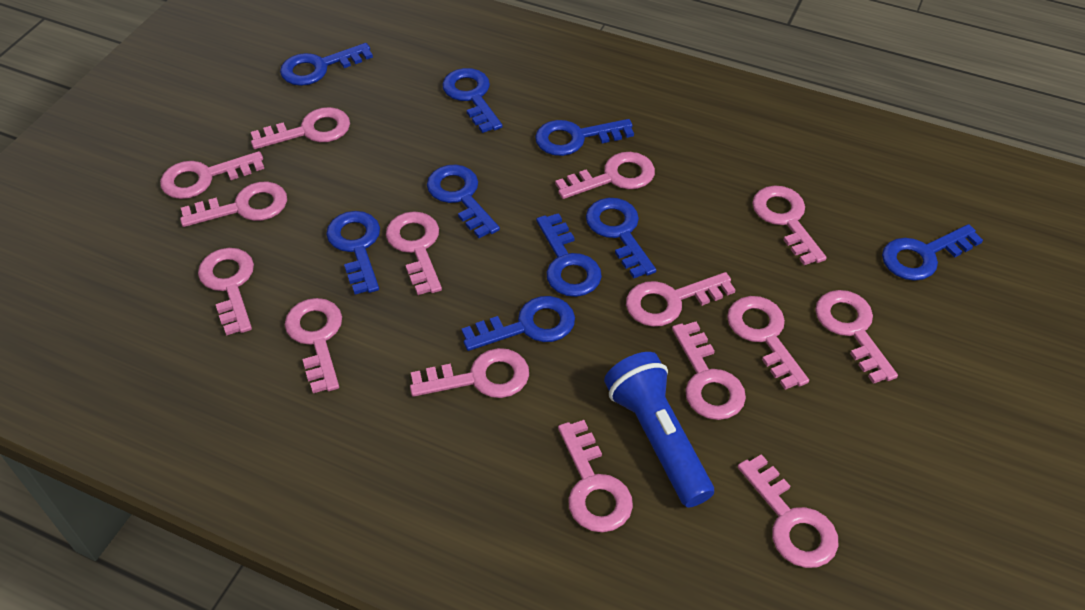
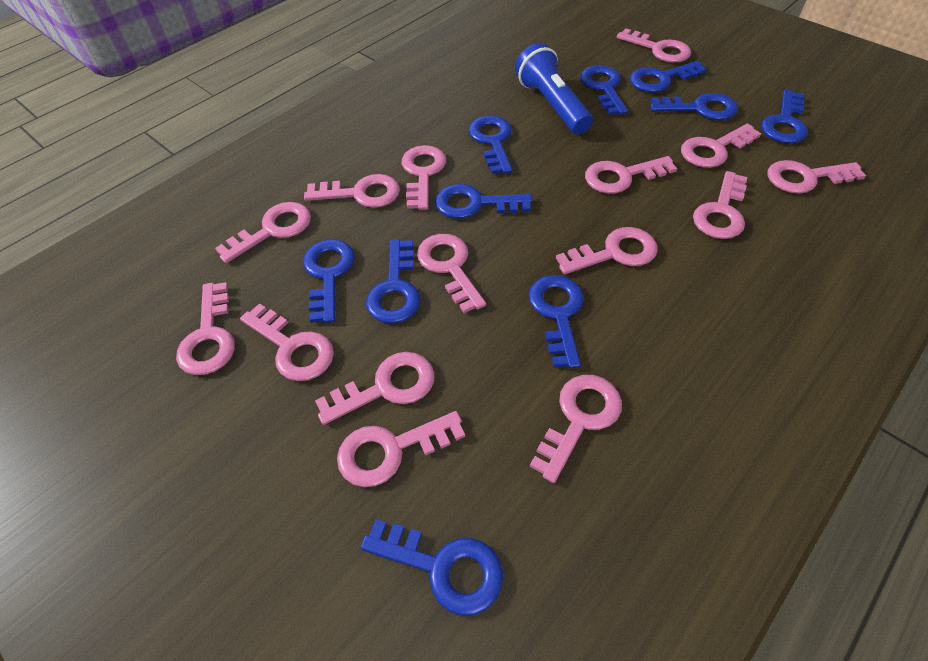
blue key: [280,43,373,86] [326,211,380,295] [427,165,500,238] [442,68,503,133] [462,296,575,351] [535,119,634,156] [536,213,602,297] [586,198,656,278] [882,224,983,281] = 9 -> [303,239,355,323] [361,519,503,616] [366,239,420,324] [435,184,533,219] [469,116,512,174] [528,275,584,369] [580,65,628,115] [630,61,707,93] [650,93,738,120] [761,90,808,143] = 10

